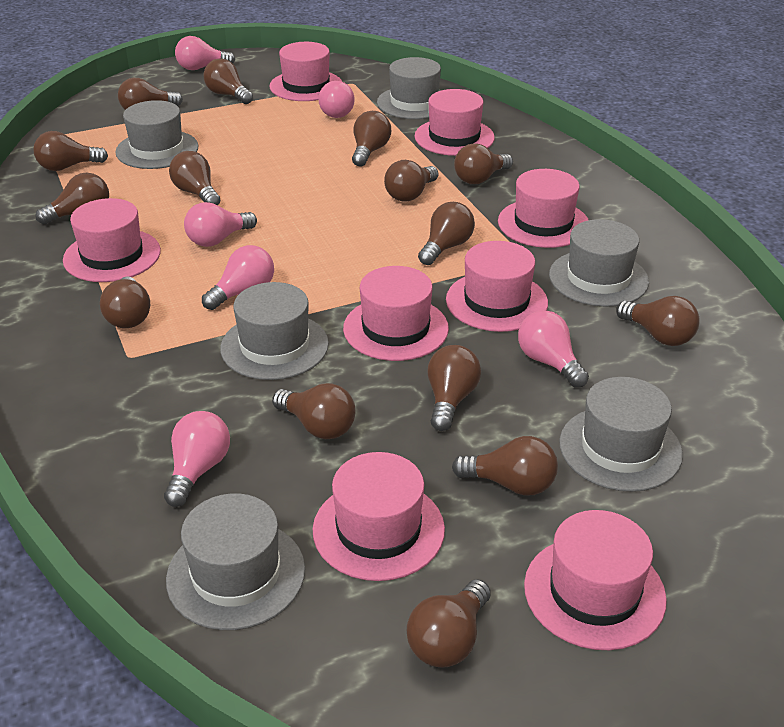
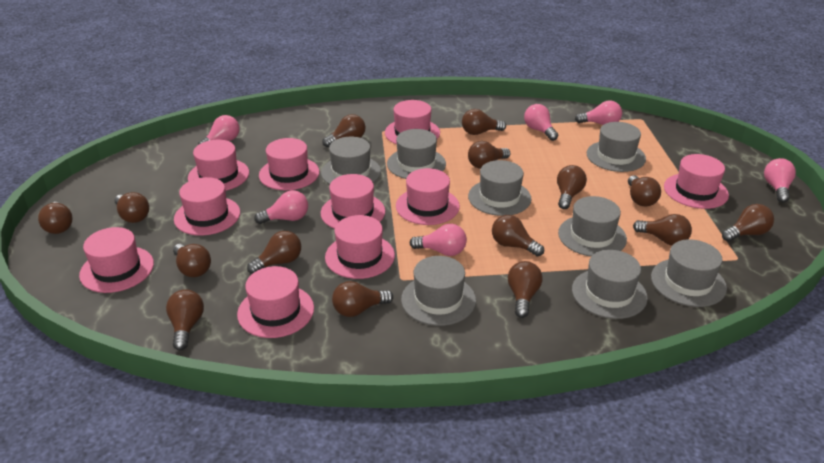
grey hat: [115,100,198,169] [166,493,305,630] [220,282,329,380] [377,57,441,119] [549,219,649,307] [559,377,683,492] = 6 -> [321,137,381,185] [387,129,446,179] [401,256,476,326] [468,160,532,216] [558,196,627,257] [572,250,648,319] [587,122,646,172] [651,239,727,307] = 8
pink hat: [63,198,161,282] [269,42,342,101] [313,452,445,581] [343,266,449,361] [414,89,495,156] [446,241,548,332] [498,169,588,248] [524,510,667,650] = 8 -> [79,227,154,293] [174,177,240,236] [188,140,249,191] [237,266,314,338] [259,138,319,190] [321,174,385,229] [325,215,395,279] [385,100,440,144] [396,168,460,225] [664,154,729,209] = 10

